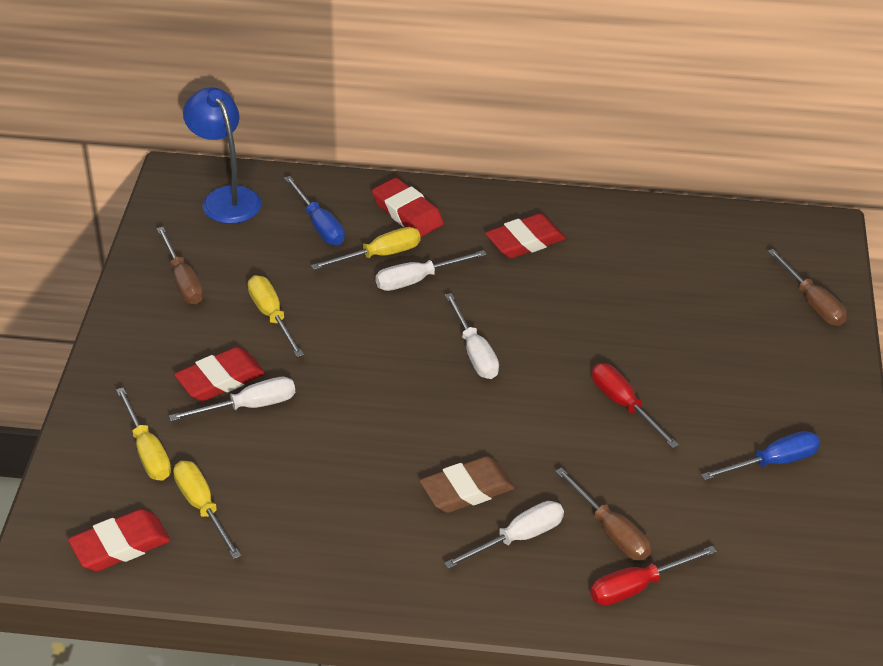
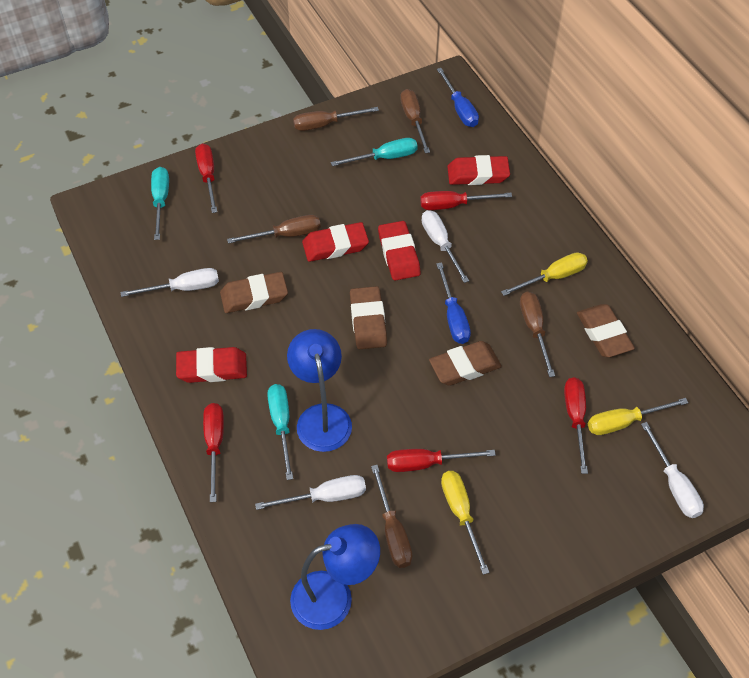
blue lamp: [183,87,261,224] = 1 -> [287,329,352,452] [290,524,380,630] = 2
brown eraser: [420,456,515,513] = 1 -> [220,272,288,313] [350,286,387,349] [429,341,502,386] [577,304,635,357] = 4
brown screwdriver: [157,227,204,304] [555,468,651,561] [768,249,847,326] = 3 -> [227,215,321,244] [293,107,379,131] [371,465,413,568] [400,89,430,153] [520,291,555,377] = 5
red screwdriver: [590,546,717,606] [592,363,679,448] = 2 -> [195,143,217,213] [203,403,224,502] [387,449,496,472] [420,191,512,210] [564,377,588,474] = 5
turquoise screwdriver: none = 0 -> [151,167,169,240] [267,384,293,480] [331,138,418,166] = 3
yellow screwdriver: [116,387,171,481] [173,461,241,559] [248,275,304,357] [311,227,421,270] = 4 -> [441,471,490,575] [501,252,588,296] [588,398,688,435] = 3

